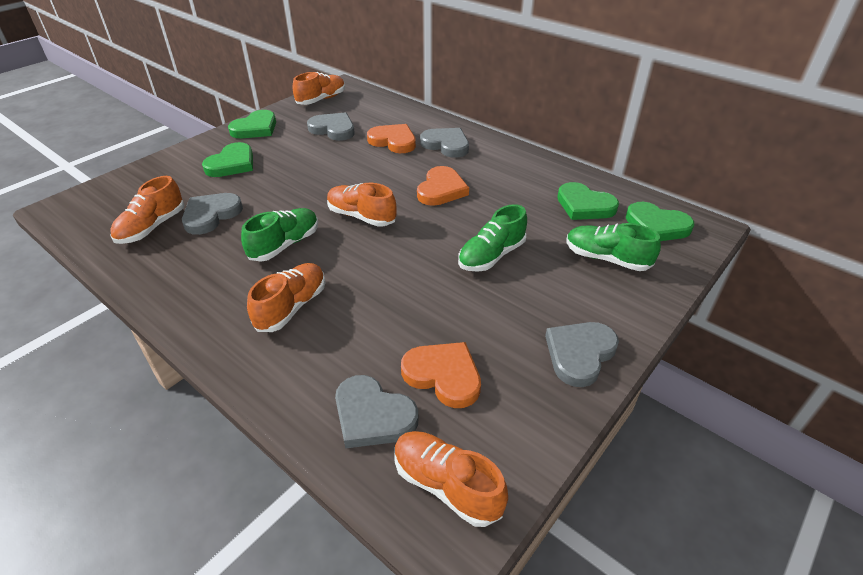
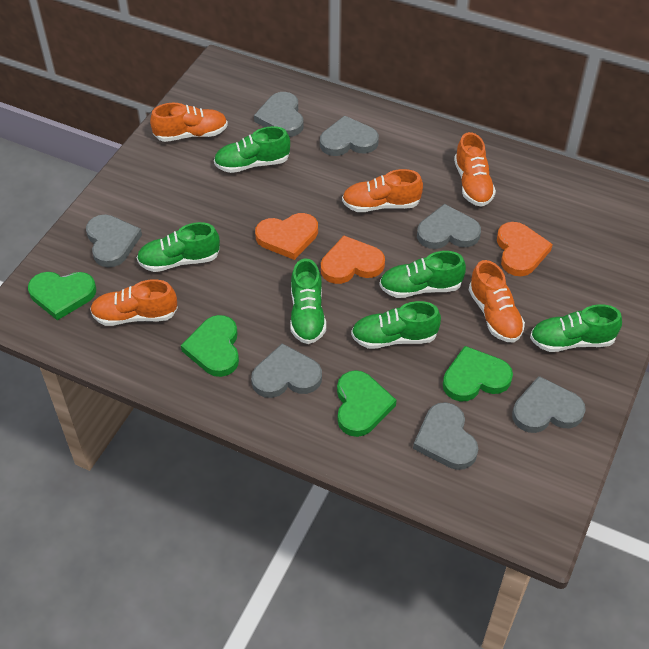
green shoe: [241,208,318,261] [458,204,527,272] [567,223,661,271] = 3 -> [137,222,220,272] [214,126,290,173] [290,258,326,344] [351,301,441,349] [379,251,466,298] [530,304,622,352] = 6
grey heart: [182,193,243,235] [307,112,355,141] [335,375,418,449] [420,128,469,158] [545,322,619,387] = 5 -> [86,214,142,267] [251,343,322,398] [254,92,304,137] [320,116,379,156] [413,402,478,470] [417,204,481,249] [512,376,586,433] = 7

